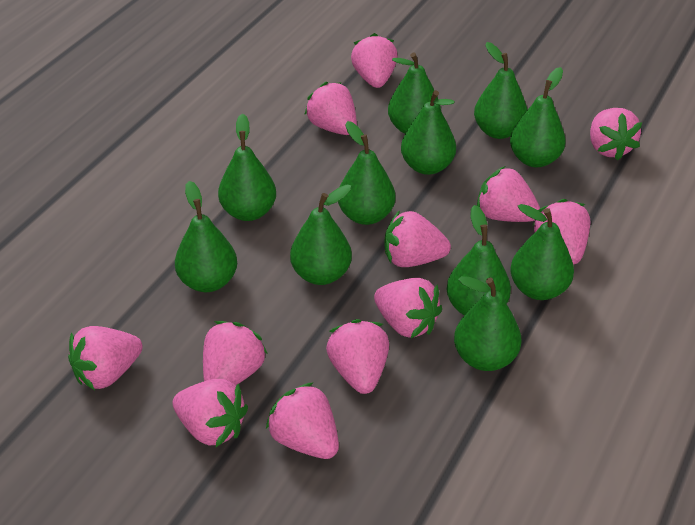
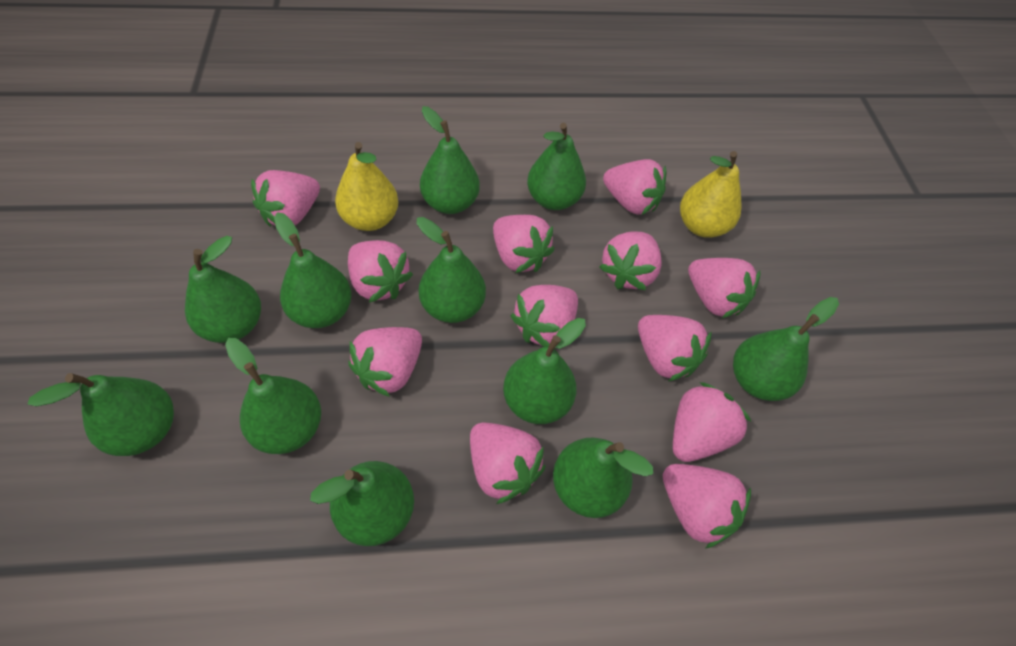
yellow pear: none = 0 -> [335,142,398,231] [680,151,742,237] = 2

